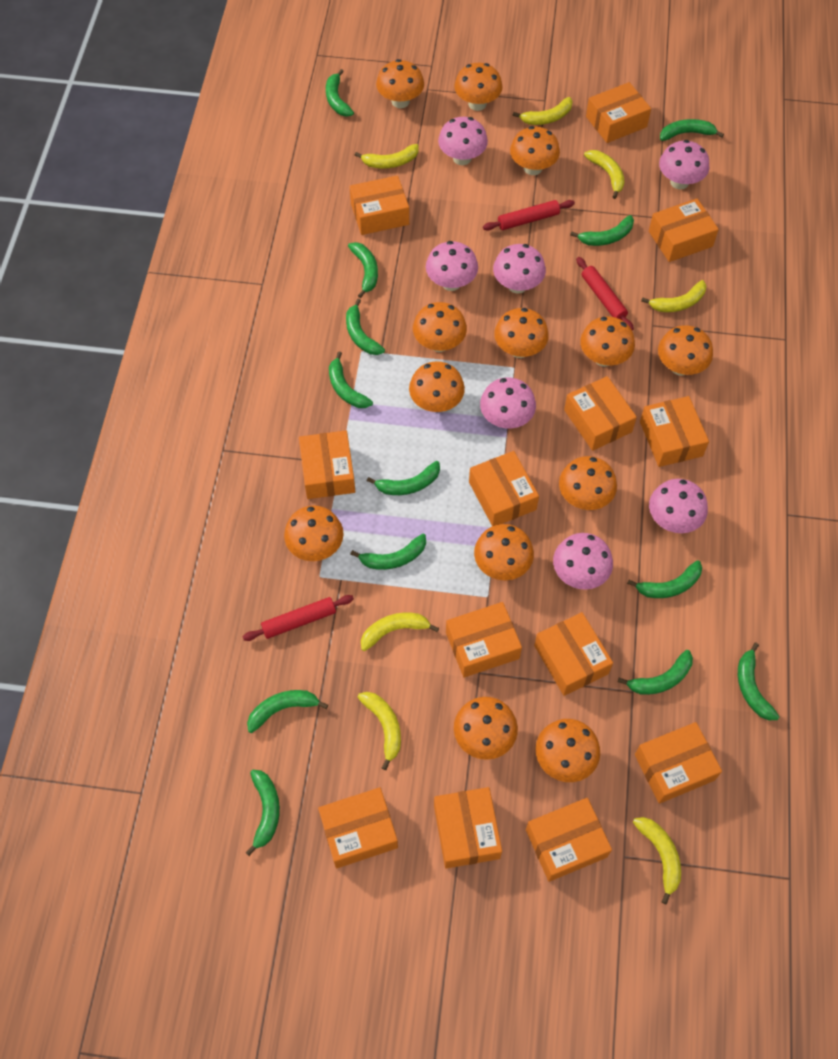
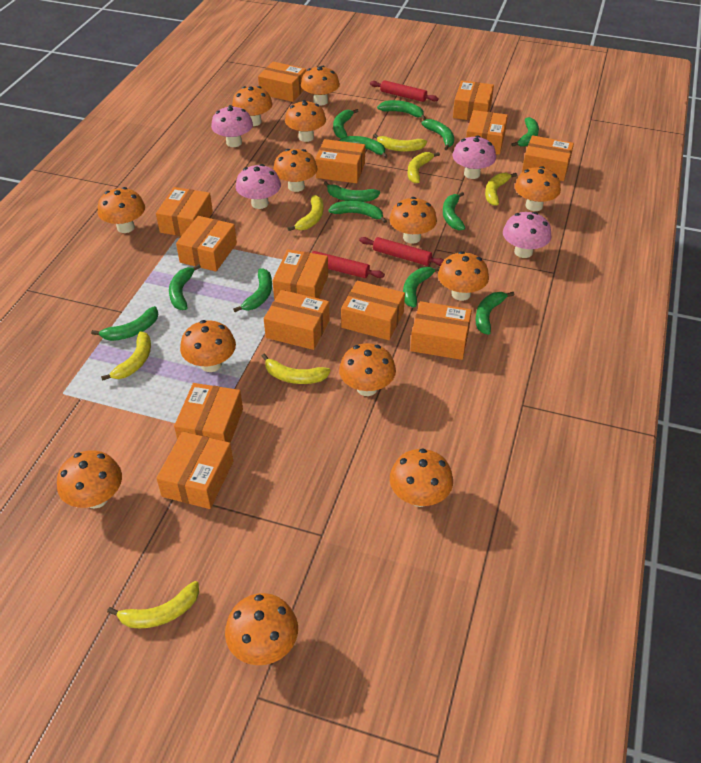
pink mushroom: [426,241,478,291] [438,117,488,165] [480,377,536,429] [493,244,546,294] [553,533,613,590] [649,479,708,533] [659,140,709,189] = 7 -> [211,105,253,147] [236,164,281,209] [453,136,496,179] [503,212,552,258] = 4

